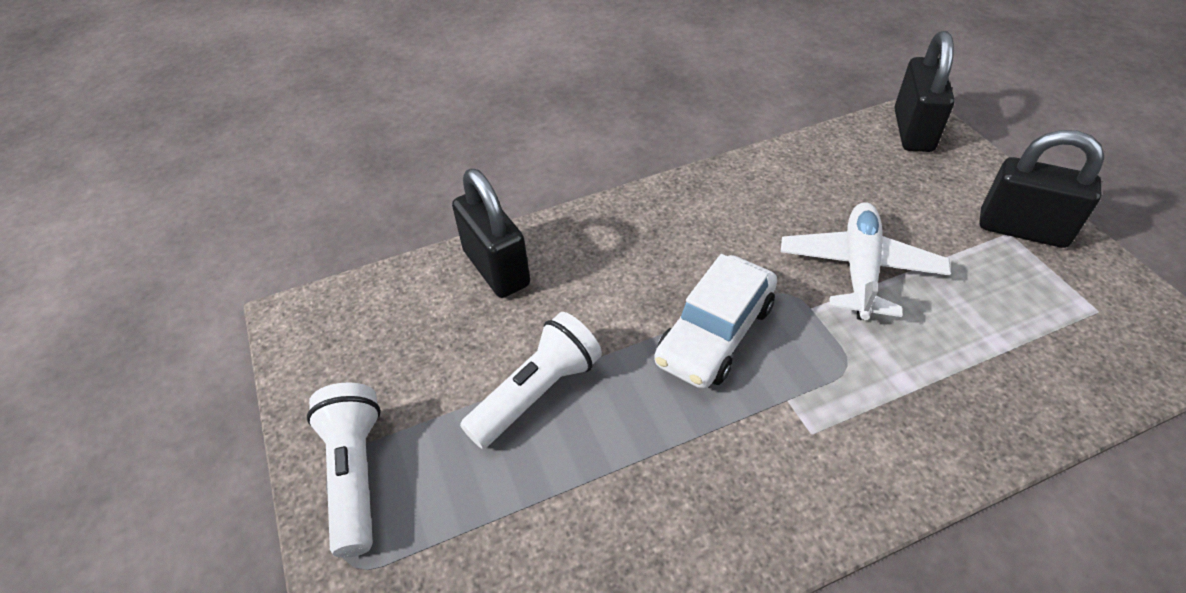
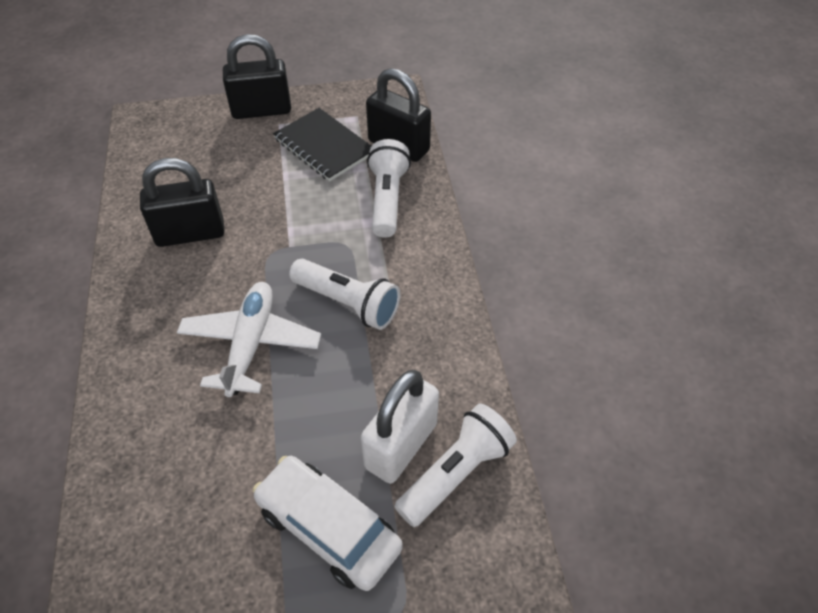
black notebook: none = 0 -> [273,108,371,181] = 1
white flashlight: [307,382,381,558] [460,312,602,448] = 2 -> [289,259,400,330] [367,139,411,238] [394,404,517,527] = 3
white padlock: none = 0 -> [361,370,439,484] = 1

